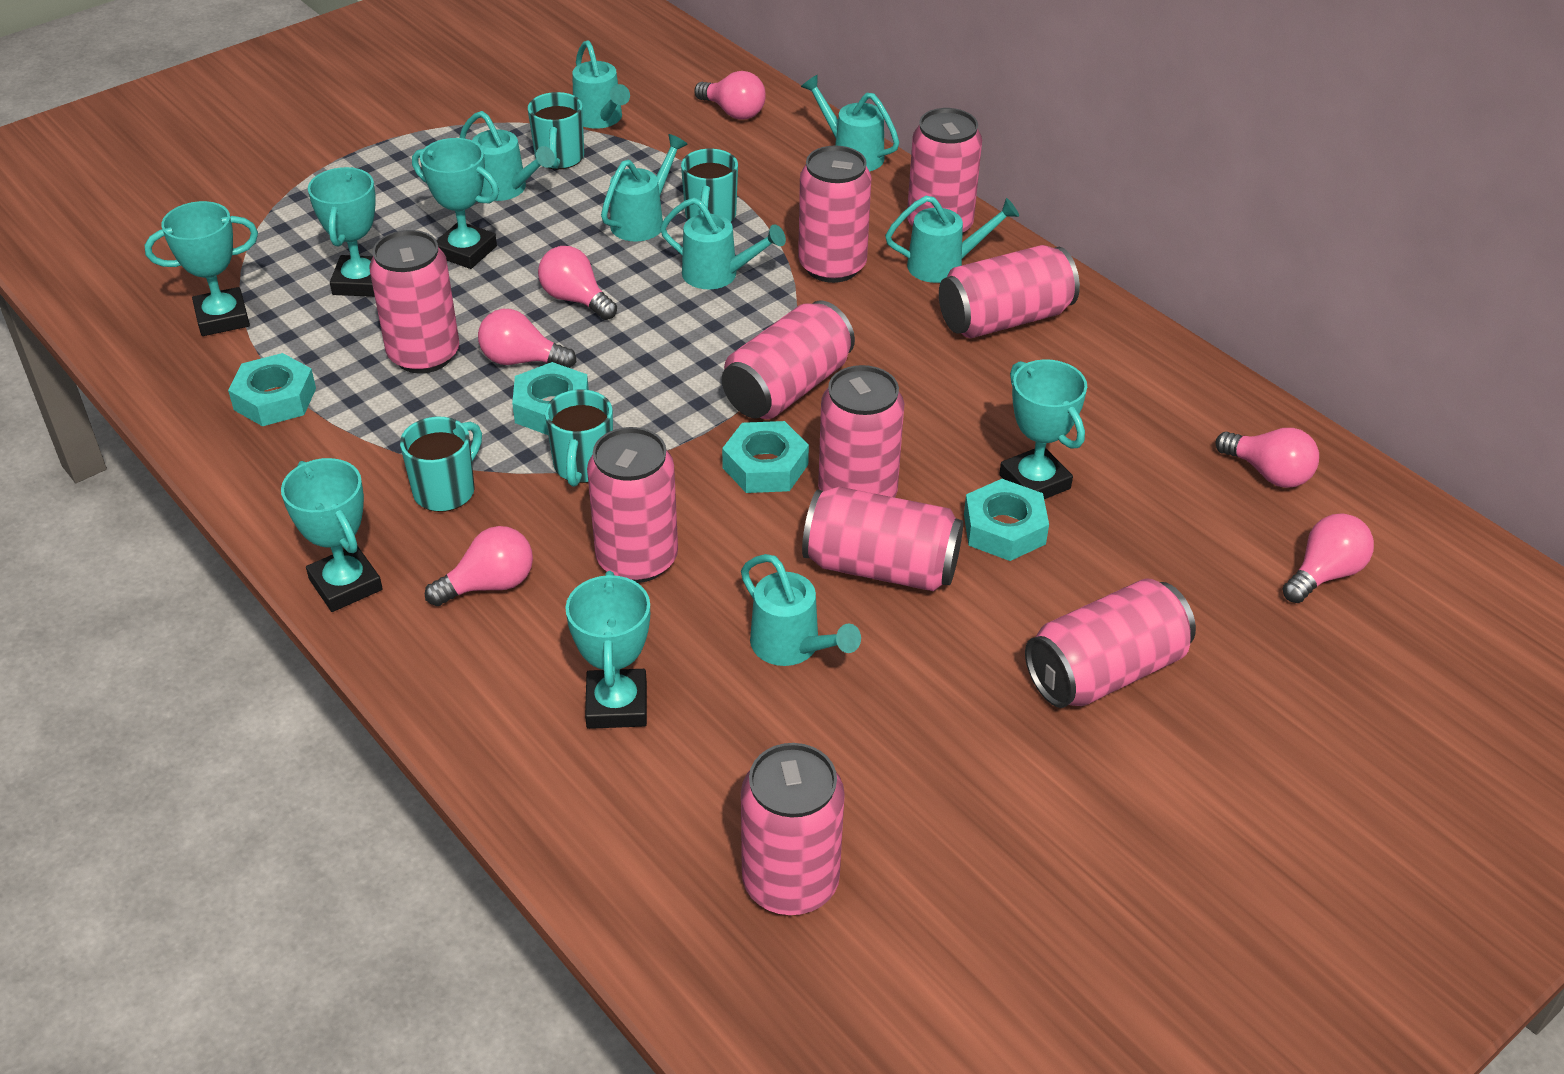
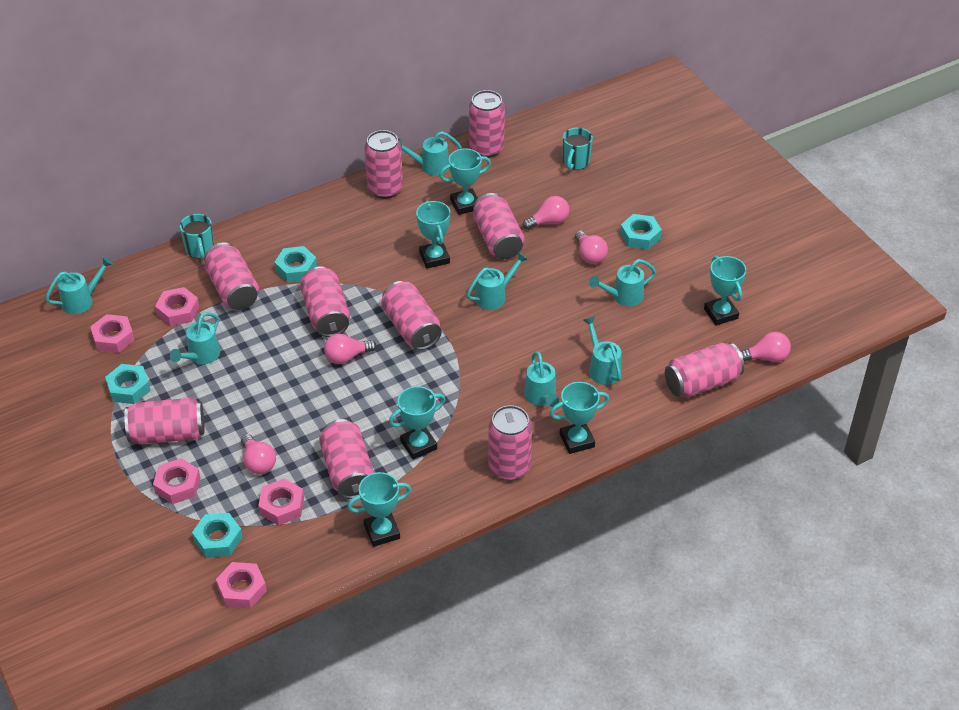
pink light bulb: [425,526,533,606] [478,309,576,368] [538,246,617,320] [694,71,766,120] [1215,428,1319,488] [1283,514,1374,603] = 6 -> [241,434,276,474] [324,334,376,364] [523,196,569,230] [575,230,608,264] [740,332,791,362] = 5
pink nut: none = 0 -> [90,314,134,353] [153,458,200,504] [155,287,199,326] [216,562,267,609] [258,479,304,526] = 5
turquoise mug: [400,417,482,512] [528,92,584,169] [545,390,613,487] [681,149,738,222] = 4 -> [179,214,214,260] [563,128,593,170] = 2

